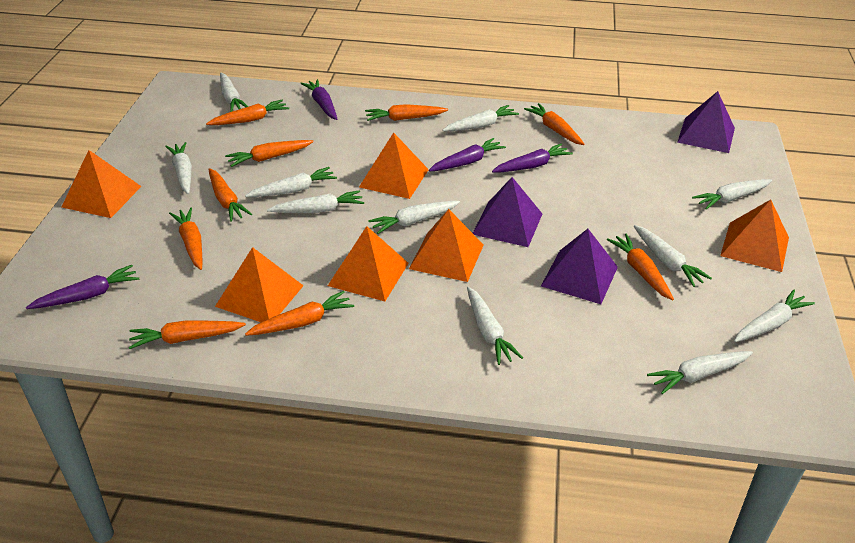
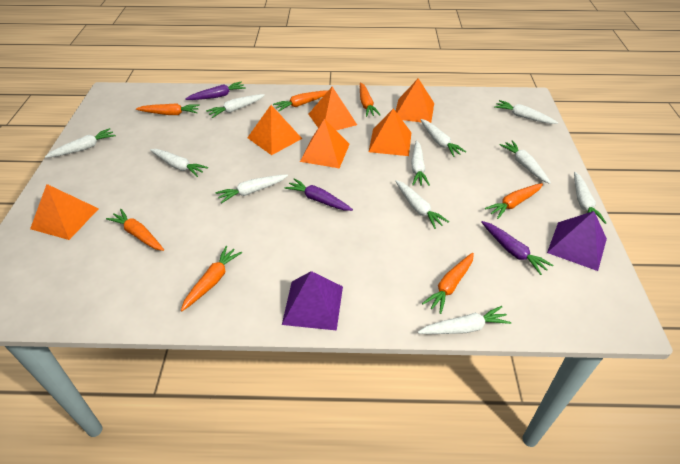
orange carrot: [129,320,246,349] [169,207,203,270] [206,100,289,125] [208,168,252,222] [225,140,314,167] [245,291,354,336] [365,104,448,121] [524,103,584,145] [607,234,674,301] = 9 -> [106,209,164,251] [136,103,200,115] [181,246,242,311] [273,90,328,111] [360,82,380,117] [422,253,474,314] [485,183,543,219] = 7
purple carrot: [26,265,139,309] [300,79,337,120] [429,138,506,171] [492,144,573,172] = 4 -> [185,82,246,100] [285,178,353,211] [481,221,553,275] = 3
purple pyramid: [473,177,542,247] [541,229,618,304] [677,91,735,153] = 3 -> [282,271,343,331] [547,211,607,271] = 2

